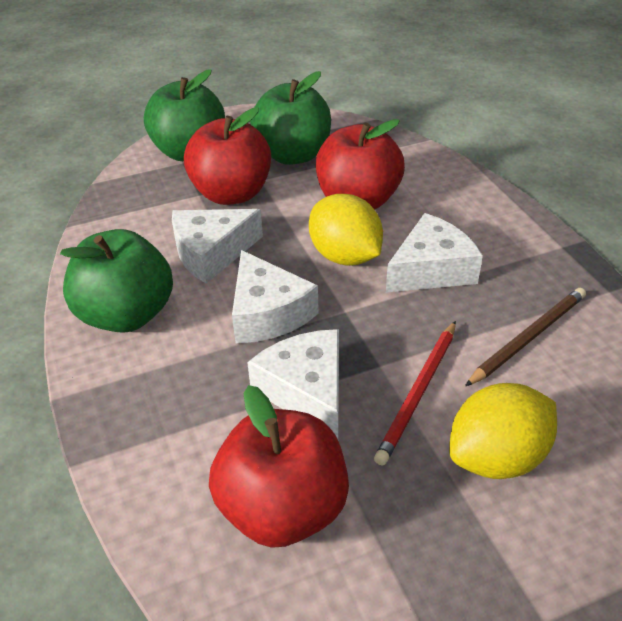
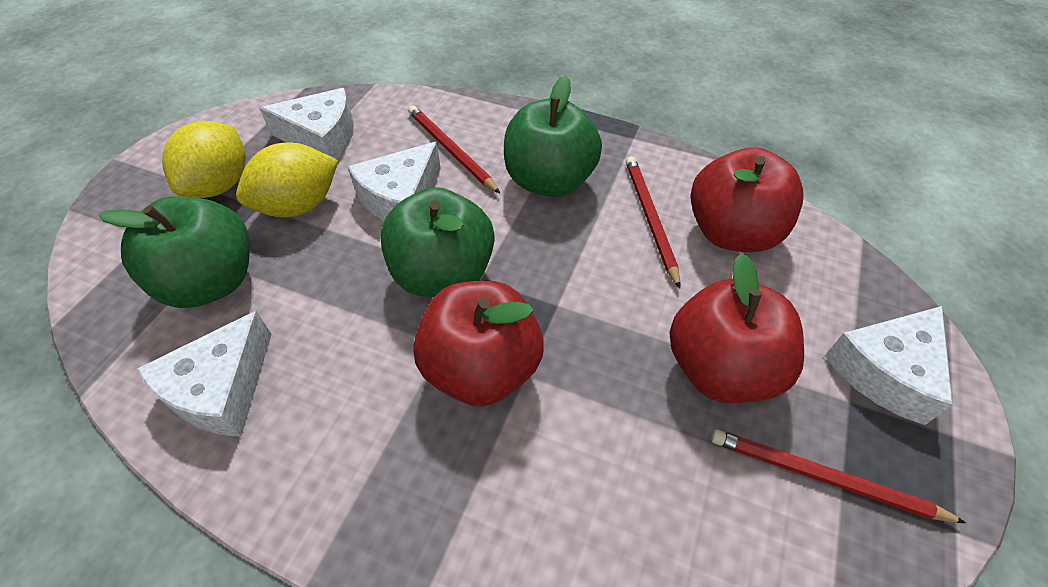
brown pencil: [465,288,586,386] = 1 -> none = 0
red pencil: [374,321,456,465] = 1 -> [408,106,500,193] [626,156,680,288] [711,429,966,523] = 3

